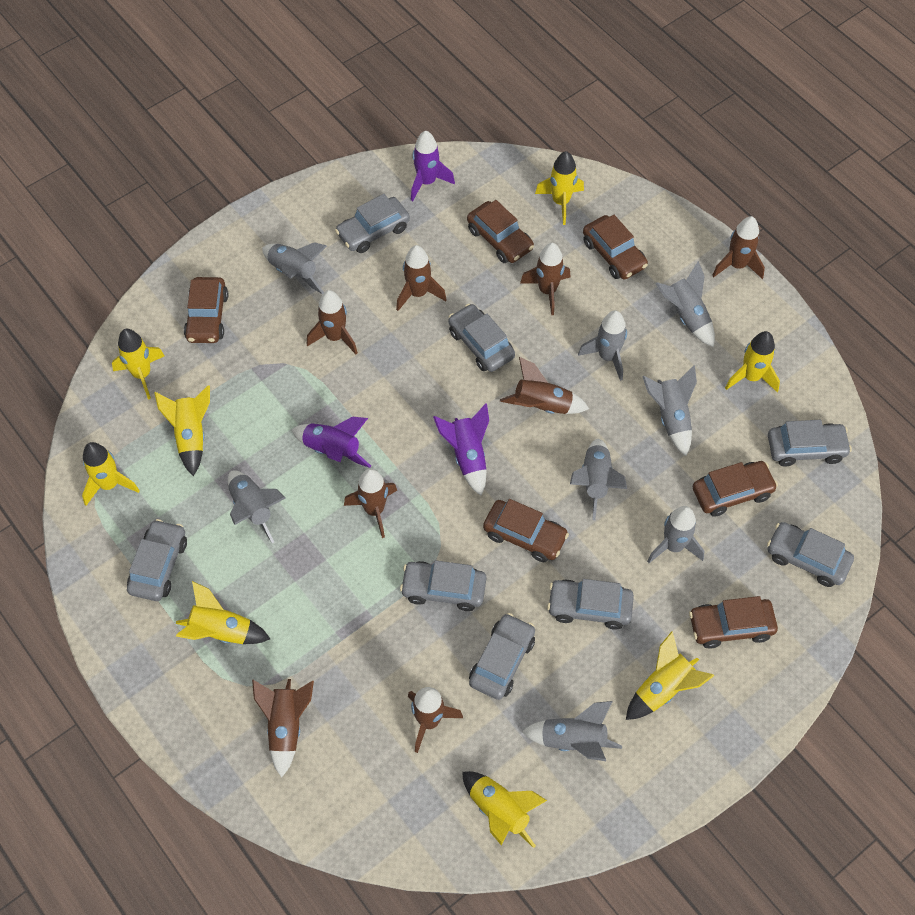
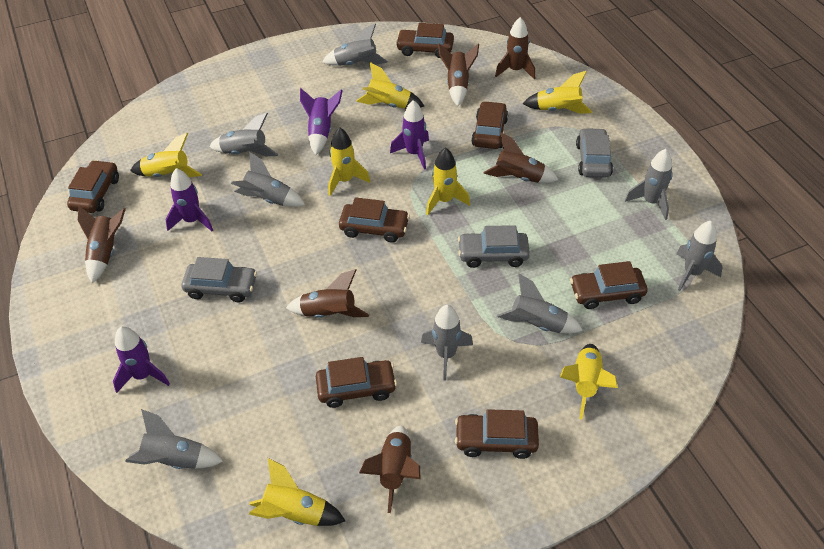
brown car: [184,277,228,343] [467,200,534,263] [483,499,569,562] [583,215,648,280] [689,596,778,648] [693,461,778,517] = 6 -> [67,160,119,213] [316,357,397,408] [339,197,410,243] [396,23,454,58] [455,409,539,459] [471,101,508,149] [570,261,648,309] = 7
brown rocket: [252,679,314,777] [307,290,358,354] [344,469,397,538] [396,245,447,311] [408,687,463,753] [500,357,589,414] [520,243,570,315] [712,216,765,279] = 8 -> [78,206,126,283] [286,269,369,318] [359,425,420,513] [438,44,479,106] [483,132,558,183] [495,17,535,79] = 6
grey car: [127,519,187,601] [335,194,410,253] [400,560,486,611] [448,304,515,372] [469,613,535,700] [547,579,634,630] [767,522,854,587] [768,420,852,467] = 8 -> [182,257,257,302] [458,225,530,268] [576,128,613,177] = 3
purple rocket: [292,417,371,468] [411,131,455,201] [433,403,489,496] = 3 -> [113,326,170,393] [166,168,213,231] [300,88,343,155] [390,100,429,169] = 4
yellow rocket: [82,442,140,506] [112,329,165,400] [154,385,210,476] [176,581,270,644] [462,771,547,848] [535,151,584,225] [626,631,715,720] [725,331,780,392] = 8 -> [130,133,202,177] [249,458,345,526] [328,127,370,196] [356,62,424,109] [426,147,470,215] [523,71,592,114] [560,344,618,419] = 7

